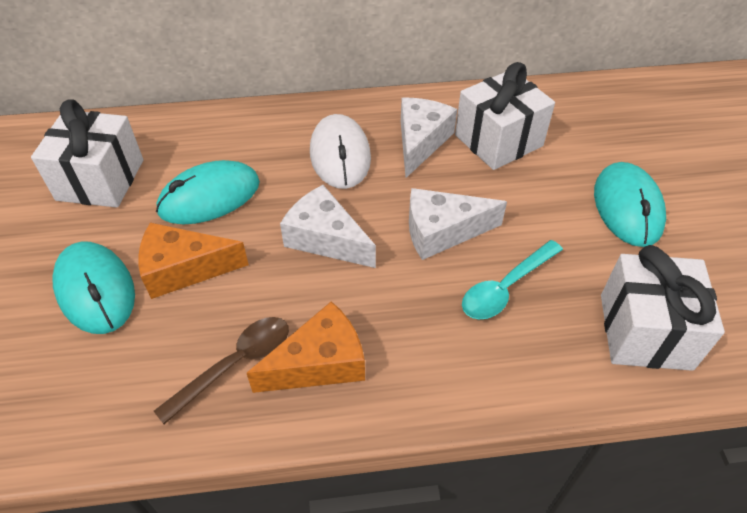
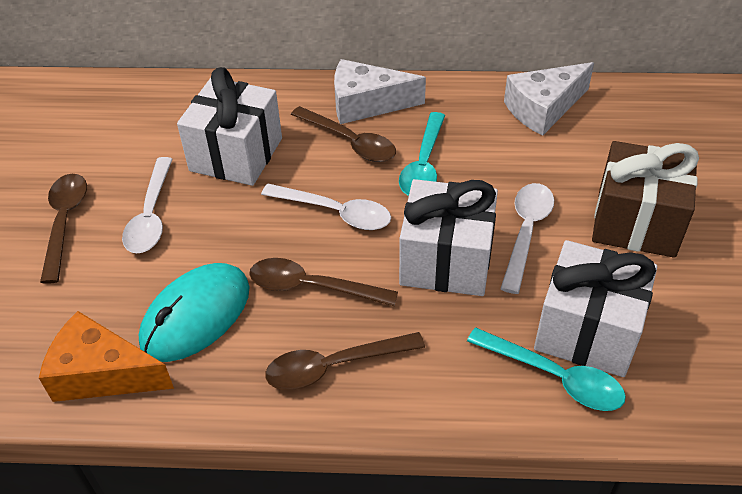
brown gift: none = 0 -> [592,141,699,258] = 1
brown spoon: [154,317,289,424] = 1 -> [40,174,87,284] [249,258,398,306] [265,332,425,390] [291,106,396,162] = 4
orange cheese: [139,222,249,299] [247,301,365,393] = 2 -> [39,311,174,402] = 1
turquoise mouse: [52,241,135,334] [156,160,260,224] [594,162,666,247] = 3 -> [139,263,250,362] = 1
turquoise spoon: [462,240,563,319] = 1 -> [399,112,445,196] [467,328,626,411] = 2
white cheese: [280,185,376,268] [401,97,457,178] [409,188,507,260] = 3 -> [334,59,426,124] [504,62,594,136] = 2
white mouse: [310,114,371,189] = 1 -> none = 0
white spoon: none = 0 -> [122,157,173,253] [261,184,391,230] [500,183,554,294] = 3

